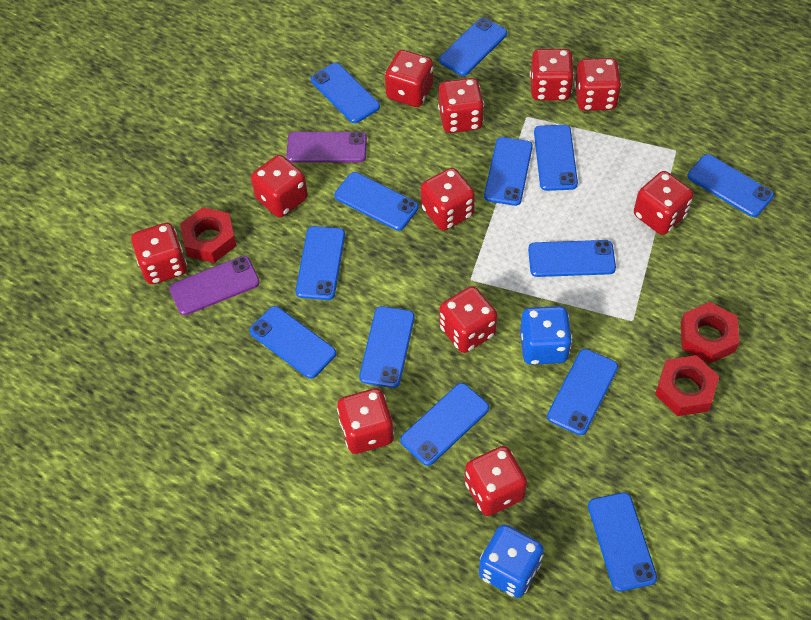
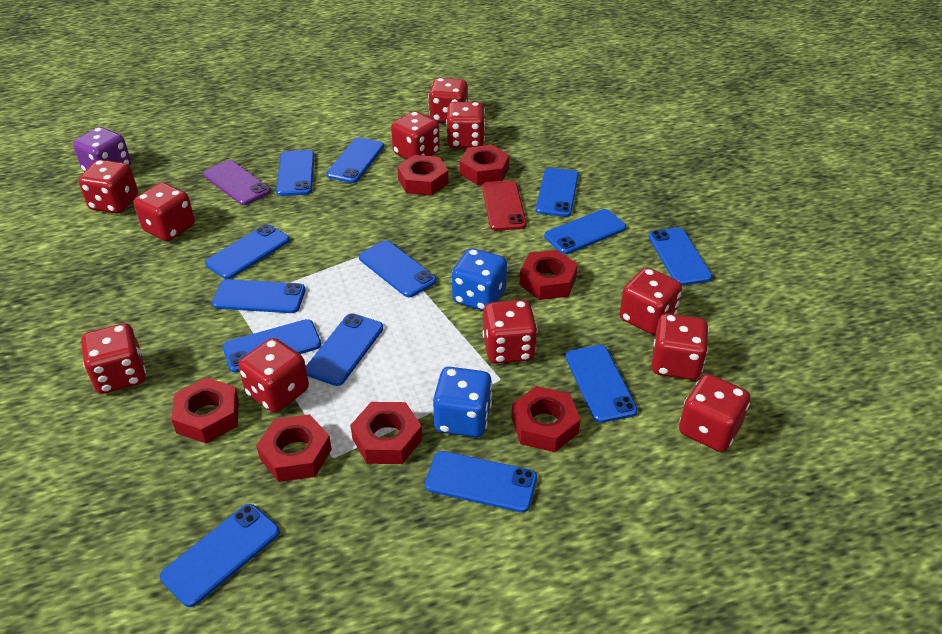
purple dice: none = 0 -> [73,127,131,172] = 1
purple phone: [169,256,260,315] [286,132,367,163] = 2 -> [203,160,271,205] = 1
red nut: [180,207,236,263] [655,355,719,416] [681,302,739,364] = 3 -> [171,377,239,443] [256,414,332,482] [350,402,422,464] [397,155,448,196] [460,145,509,185] [511,386,581,452] [519,250,578,300] = 7
red phone: none = 0 -> [482,180,527,231] = 1

